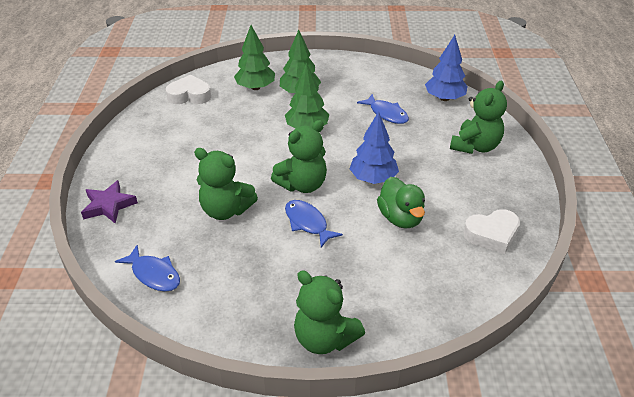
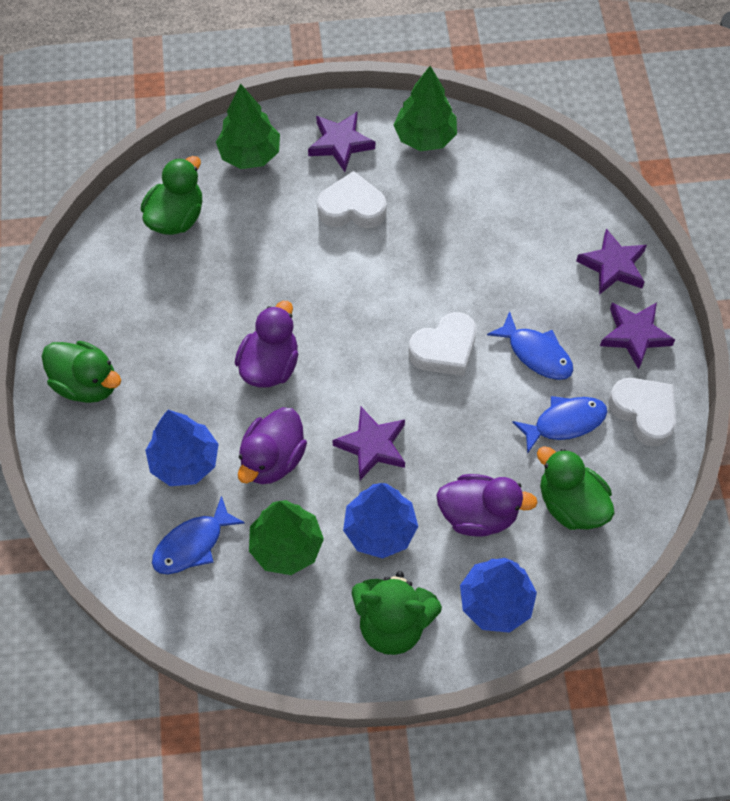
blue tree: [350,111,399,184] [425,35,468,101] = 2 -> [145,410,218,486] [343,483,418,558] [460,558,537,633] = 3
green duck: [377,177,425,229] = 1 -> [41,341,121,403] [141,156,202,235] [537,446,615,530] = 3
green teddy bear: [194,148,258,220] [271,120,327,193] [294,270,365,354] [450,81,507,154] = 4 -> [352,571,442,655] = 1
purple duck: none = 0 -> [235,301,298,388] [238,407,307,484] [436,474,538,537] = 3
purple star: [81,180,138,224] = 1 -> [308,112,375,172] [332,407,405,480] [576,228,647,295] [600,302,675,369] = 4
white heart: [166,75,211,104] [463,209,520,254] = 2 -> [317,171,387,228] [409,312,476,376] [608,378,676,446] = 3

